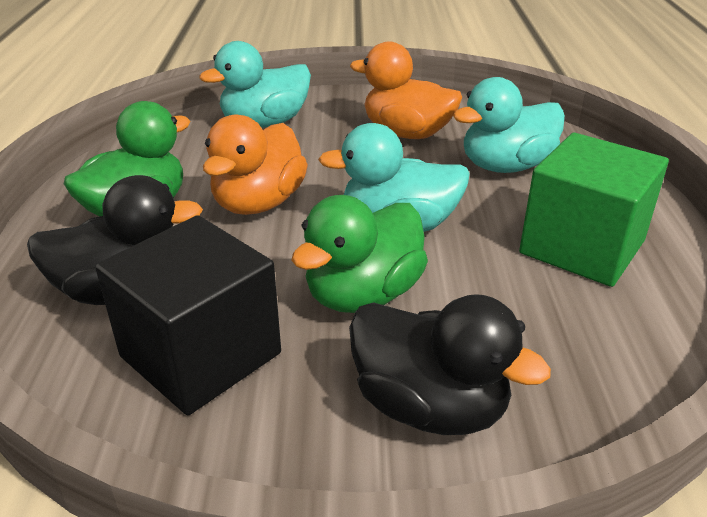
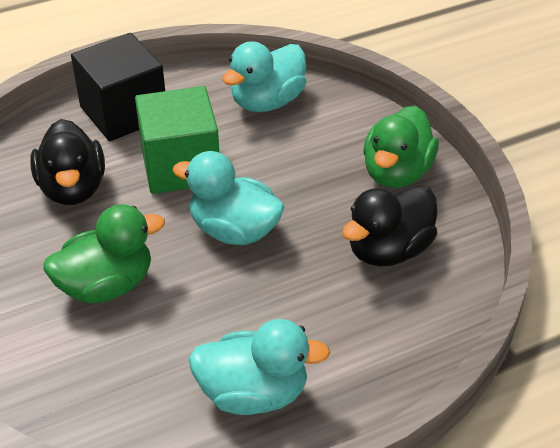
orange duck: [203,115,308,215] [350,41,462,139] = 2 -> none = 0

